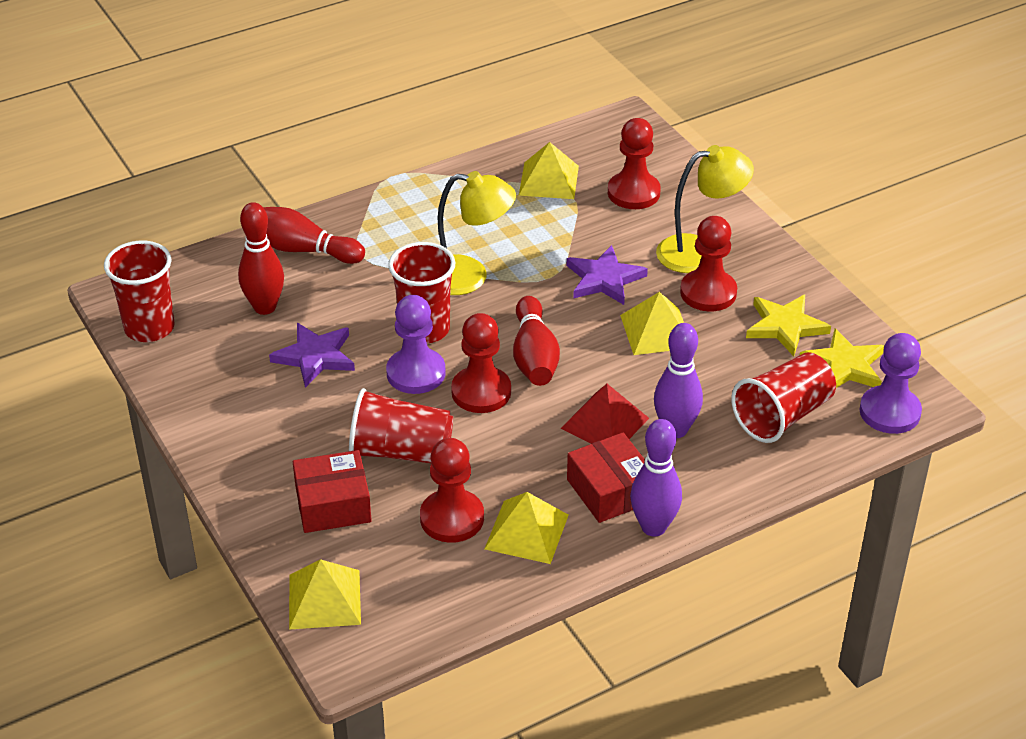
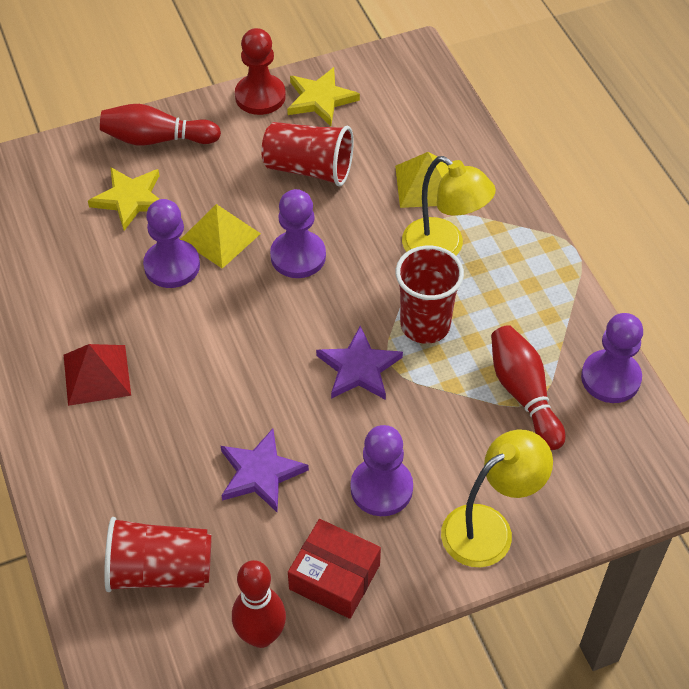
purple bowling pin: [630,419,682,536] [654,323,703,438] = 2 -> none = 0
purple pawn: [386,295,446,394] [859,333,922,434] = 2 -> [143,199,200,288] [270,189,326,278] [351,425,413,516] [581,313,643,403] = 4
red box: [293,450,372,533] [567,432,645,523] = 2 -> [288,519,381,619] = 1
red cup: [104,241,175,342] [349,388,453,464] [388,242,455,343] [731,352,836,443] = 4 -> [104,517,212,592] [261,122,354,186] [396,245,464,344] = 3
red pawn: [420,438,484,543] [451,313,511,413] [608,118,661,209] [680,216,737,311] = 4 -> [235,28,286,115] = 1
yellow pyramid: [289,559,361,630] [485,492,569,564] [519,142,579,199] [620,292,684,355] = 4 -> [180,204,261,269] [395,152,449,208] = 2

